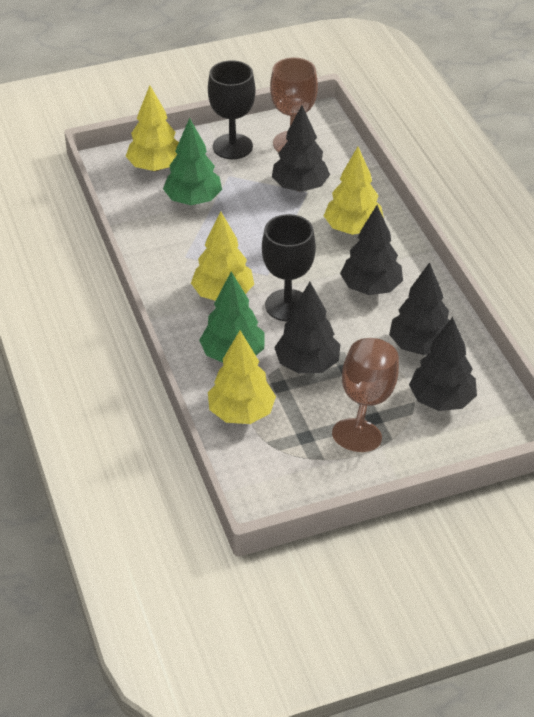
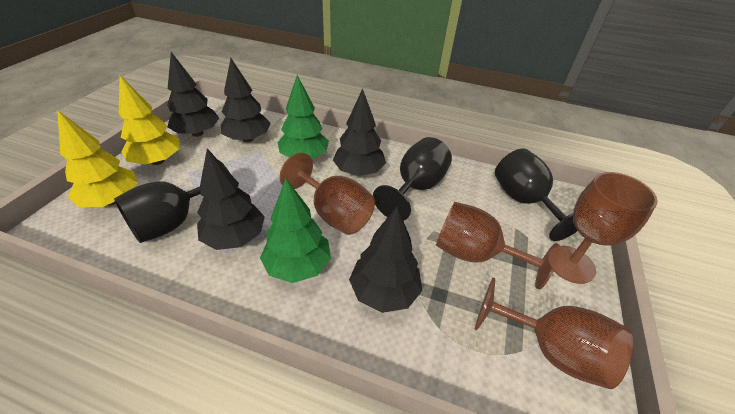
black goblet: [208,60,256,159] [262,214,316,321] = 2 -> [114,160,230,243] [373,137,452,221] [495,149,578,241] = 3
brown goblet: [270,57,318,152] [332,338,399,452] = 2 -> [280,153,375,235] [436,202,560,290] [475,278,633,389] [554,172,658,284] = 4
yellow tree: [126,85,179,171] [191,211,254,301] [208,330,276,424] [324,147,384,235] = 4 -> [57,110,138,207] [119,76,180,165] = 2

